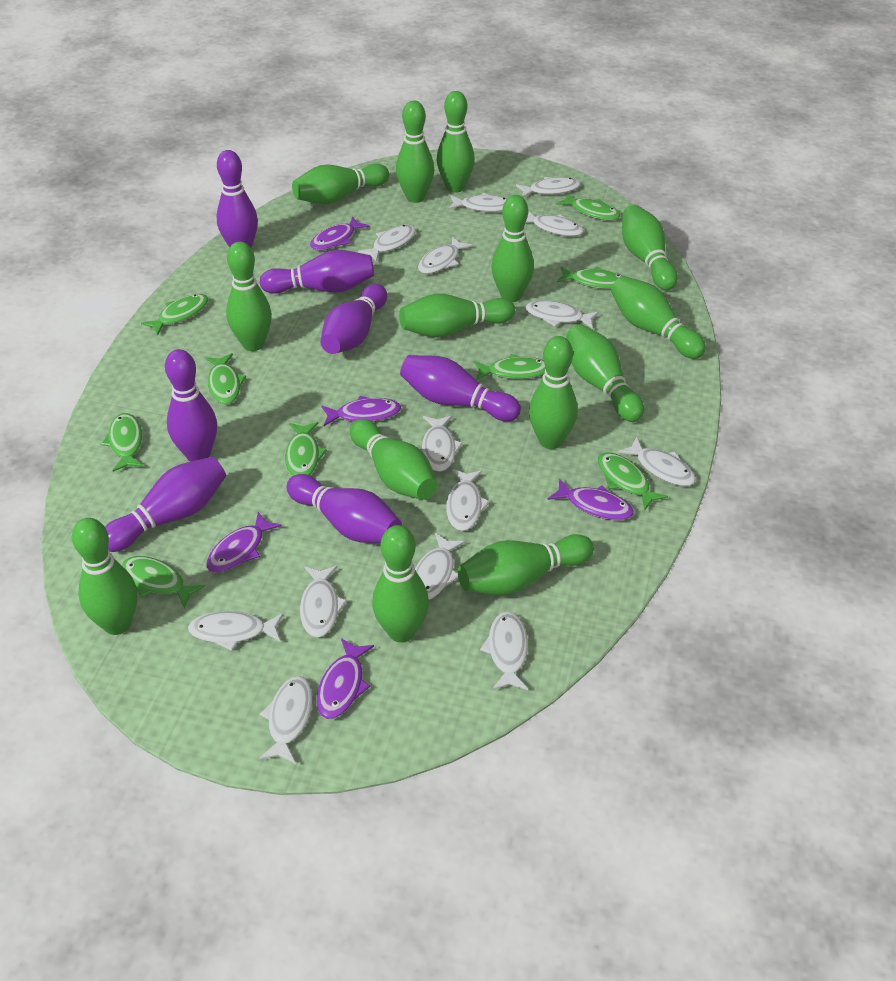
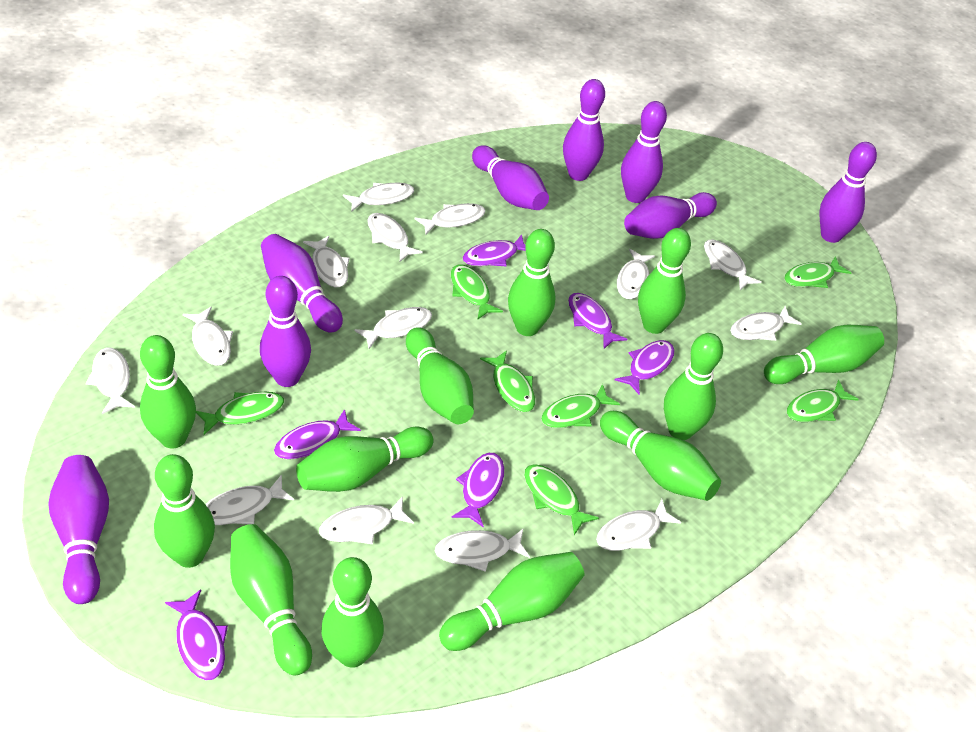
green bowling pin: [72,518,137,635] [226,242,272,351] [292,164,389,204] [350,419,438,500] [372,525,429,643] [396,101,434,203] [399,293,515,338] [437,91,475,193] [458,534,594,595] [491,195,534,302] [529,336,578,449] [566,324,644,422] [611,276,706,359] [622,205,678,291] = 14 -> [140,335,196,449] [154,454,215,568] [230,524,312,676] [296,426,433,492] [321,557,384,668] [406,327,474,424] [439,552,585,651] [508,229,555,336] [600,411,721,501] [638,228,691,334] [664,333,723,440] [764,325,884,384] = 12
green fish: [101,413,143,472] [122,556,205,608] [141,294,208,335] [205,353,246,404] [285,422,327,476] [474,354,546,380] [556,193,620,220] [557,266,623,289] [598,452,668,510] = 9 -> [196,392,284,435] [451,264,503,320] [480,350,535,412] [524,464,599,535] [541,384,620,428] [784,256,851,288] [787,380,859,422] = 7
purple bowling pin: [105,457,226,552] [165,349,217,462] [216,150,258,248] [260,250,374,294] [286,474,402,543] [320,284,387,354] [400,355,521,421] = 7 -> [48,455,109,604] [260,276,311,387] [261,234,343,333] [472,145,549,210] [563,79,605,181] [621,101,667,203] [624,192,717,239] [820,142,877,243] = 8
purple fish: [206,512,282,573] [310,216,369,250] [316,638,374,719] [321,396,401,426] [548,479,634,520] = 5 -> [165,589,228,680] [274,409,361,459] [451,453,504,528] [462,235,526,267] [568,293,627,349] [615,340,675,395] = 6

